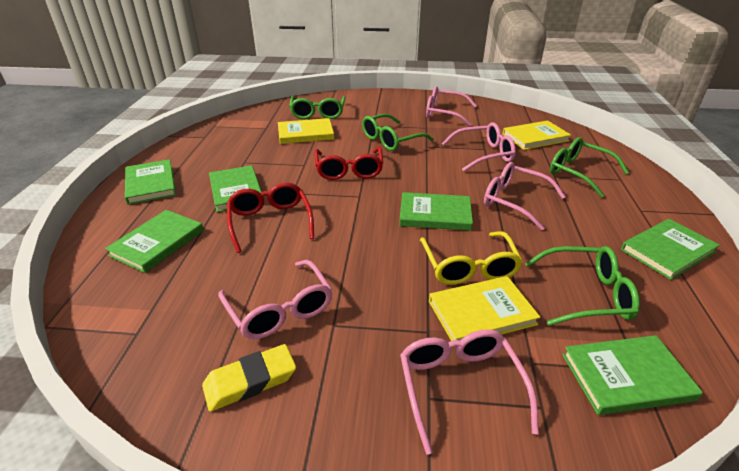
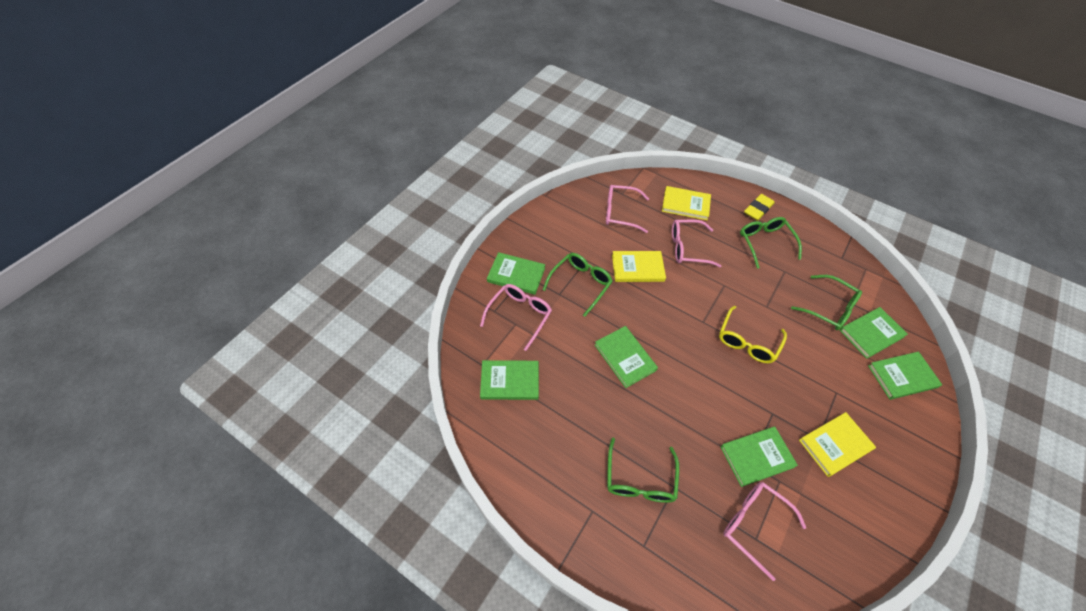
pink glasses: [218,260,332,339] [400,329,539,455] [426,86,477,126] [442,122,516,171] [484,162,566,230] = 5 -> [480,284,552,351] [606,185,649,233] [672,220,721,268] [724,482,806,581] = 4
red glasses: [227,183,314,253] [314,147,383,180] = 2 -> none = 0

